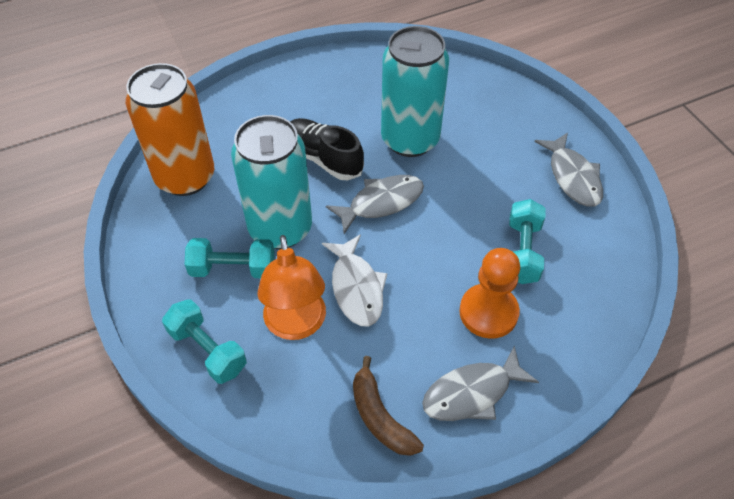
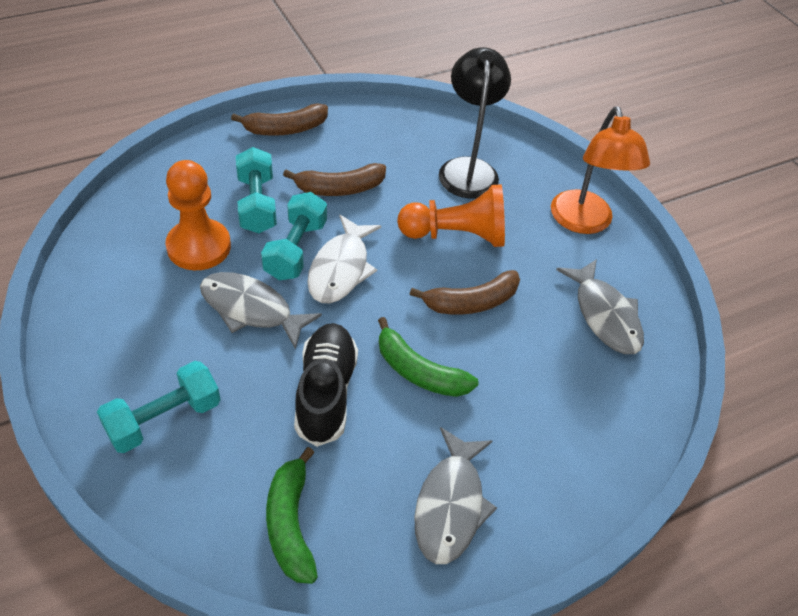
black lamp: none = 0 -> [439,47,511,199] = 1
brown banana: [353,356,424,456] = 1 -> [231,103,328,136] [283,163,386,196] [410,270,520,315] = 3
green banana: none = 0 -> [266,447,318,584] [378,317,479,397] = 2
orange can: [126,63,214,196] = 1 -> none = 0
orange pawn: [459,248,520,339] = 1 -> [165,160,231,270] [397,184,505,247] = 2
turquoise can: [231,115,312,249] [381,26,449,157] = 2 -> none = 0

